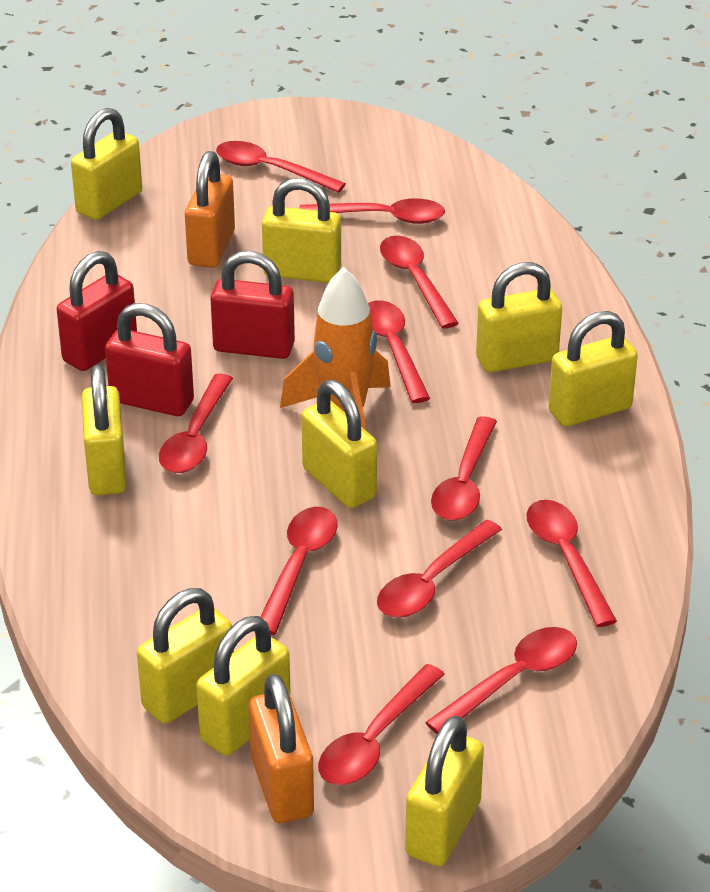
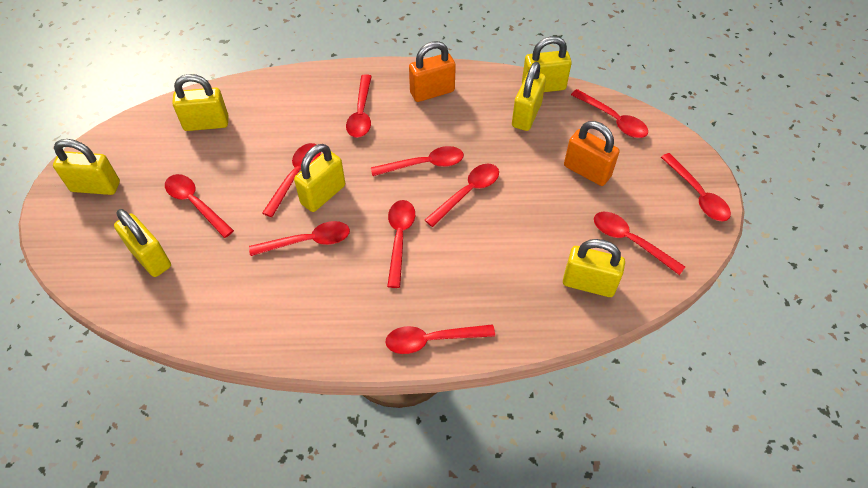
orange rocket: [280,267,391,430] = 1 -> none = 0
red padlock: [57,251,137,371] [105,303,194,416] [210,251,295,359] = 3 -> none = 0
yellow padlock: [71,108,142,220] [82,365,127,495] [137,588,234,724] [196,616,291,756] [262,178,341,283] [301,380,377,508] [405,716,484,866] [476,262,562,373] [549,311,638,427] = 9 -> [53,139,120,195] [114,209,171,277] [172,74,229,131] [294,144,345,212] [512,62,546,131] [522,36,572,92] [563,239,625,297] = 7

